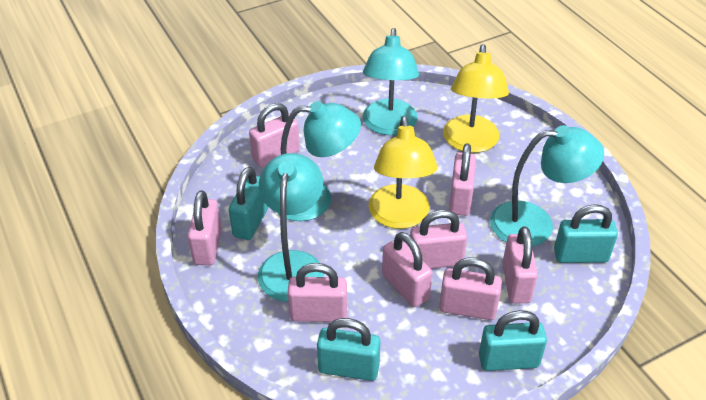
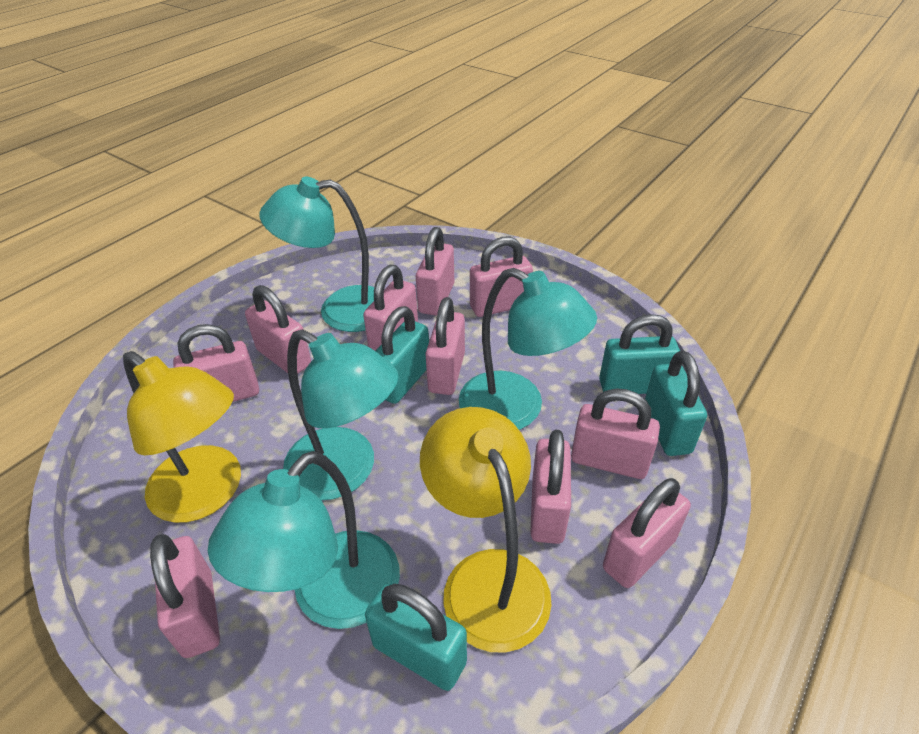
pink padlock: [188,190,222,265] [249,103,300,167] [288,263,347,322] [382,232,433,307] [410,210,467,269] [439,257,502,320] [449,143,476,216] [502,226,538,303] = 8 -> [150,534,220,658] [173,324,259,402] [245,285,311,374] [363,265,418,351] [416,227,454,316] [425,297,465,395] [470,237,533,317] [530,430,571,544] [571,388,660,479] [603,478,691,588] = 10

